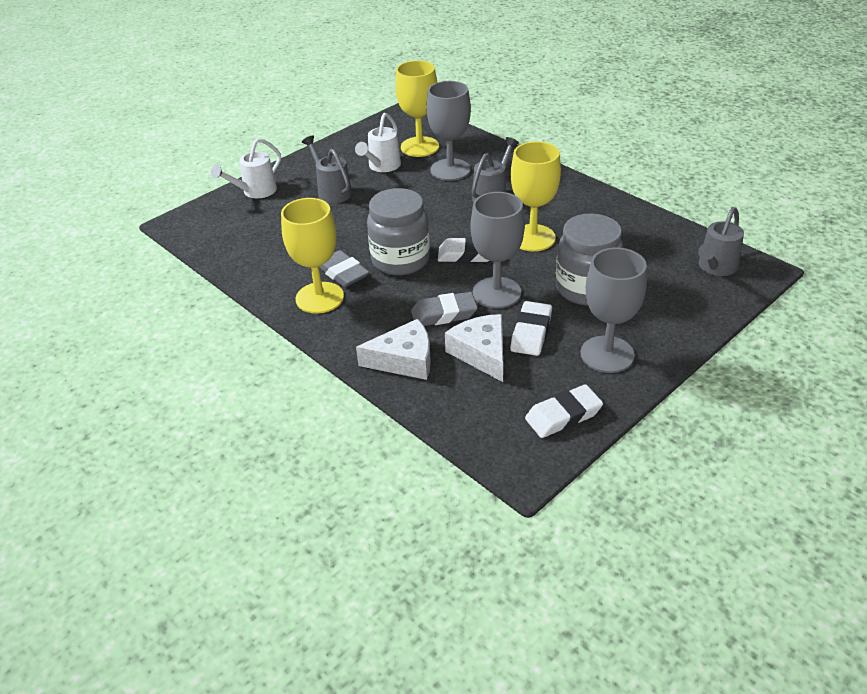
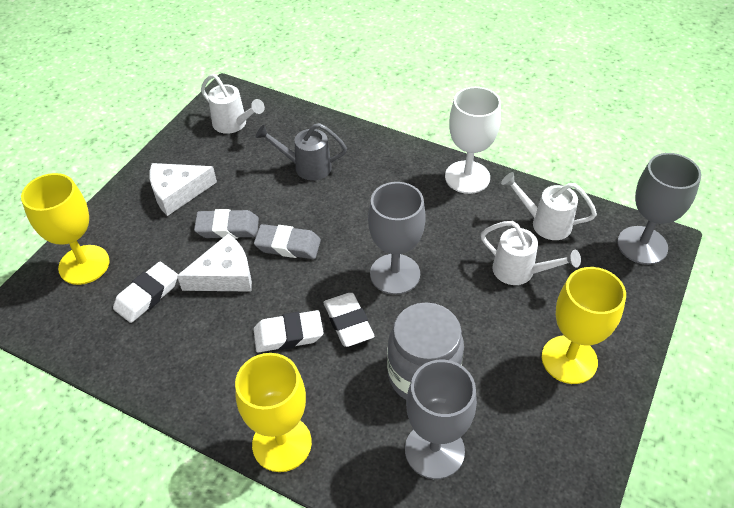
grey jar: [367,188,430,275] [556,213,623,305] = 2 -> [387,302,464,400] = 1
grey watering can: [302,136,352,204] [472,137,519,203] [698,207,744,276] = 3 -> [256,123,347,181] = 1
white goblet: none = 0 -> [445,87,501,194] = 1
white watering can: [211,138,281,198] [355,113,401,172] = 2 -> [201,74,265,134] [481,221,581,285] [501,172,597,240] = 3

